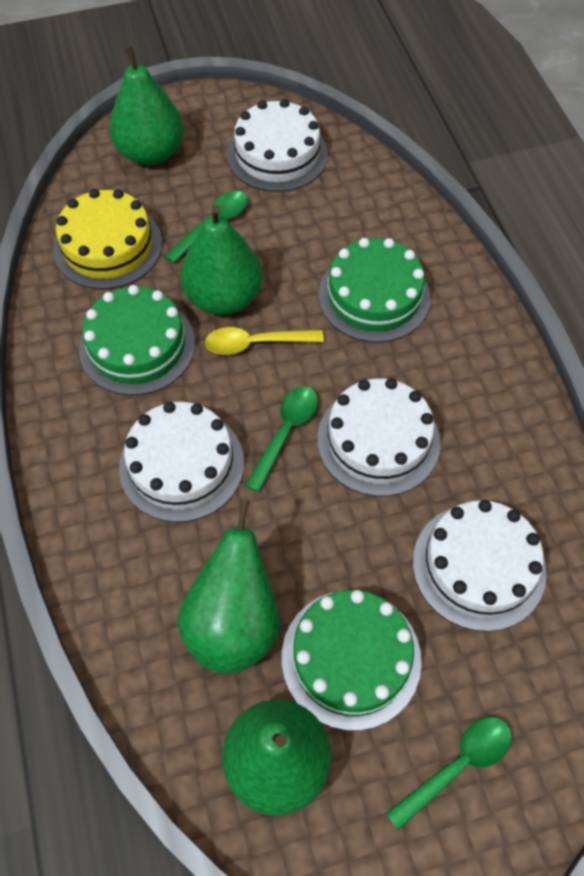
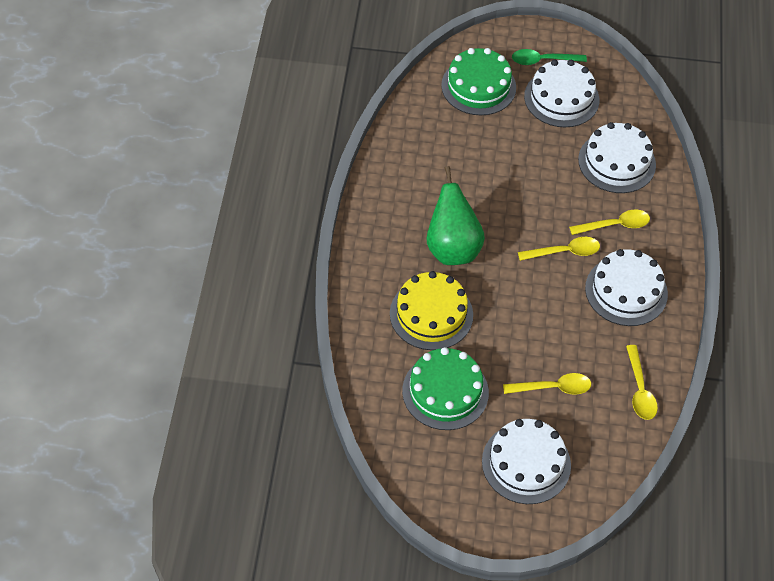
green cake: [79,285,195,396] [282,590,422,731] [319,238,431,343] = 3 -> [402,347,489,430] [441,48,516,115] = 2
green pear: [109,45,184,165] [177,499,280,674] [180,205,262,315] [222,699,331,816] = 4 -> [427,166,485,265] = 1
green spoon: [164,191,248,263] [245,386,318,492] [386,717,512,830] = 3 -> [512,49,587,65] = 1
yellow spoon: [205,327,324,355] = 1 -> [503,373,591,395] [518,237,600,261] [569,209,650,235] [626,345,658,420] = 4

